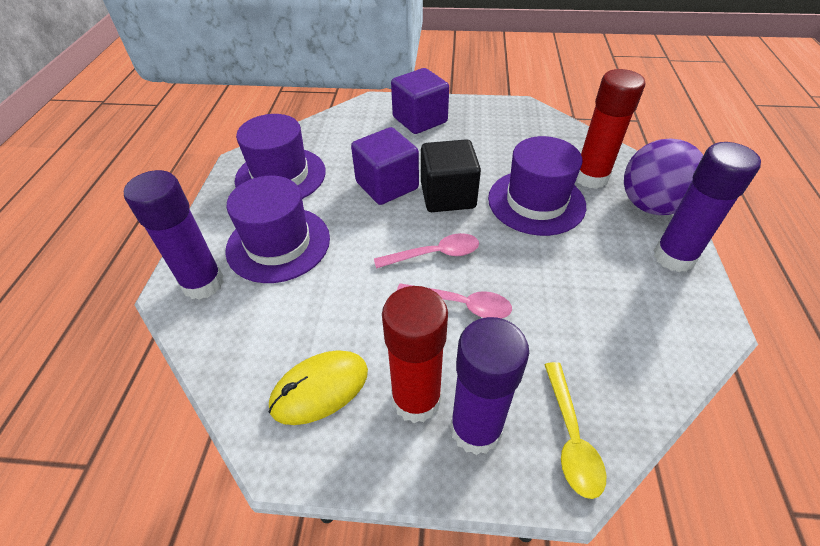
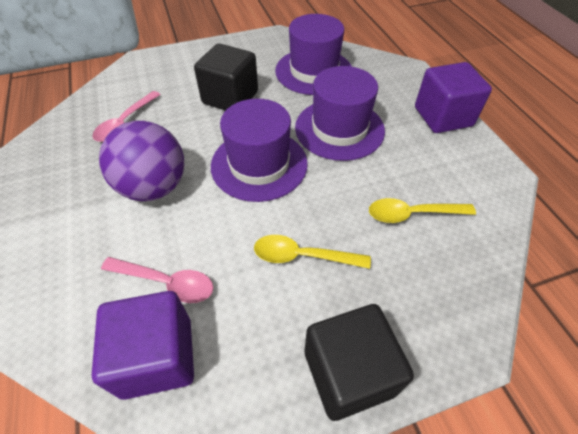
black cube: [421,139,481,212] = 1 -> [194,43,258,111] [305,304,414,421] = 2
purple glue stick: [124,170,224,300] [450,317,529,455] [654,142,761,272] = 3 -> none = 0
red glue stick: [382,286,448,423] [576,69,646,189] = 2 -> none = 0
yellow mouse: [269,350,368,425] = 1 -> none = 0
yellow spoon: [544,362,606,499] = 1 -> [254,235,371,269] [369,198,476,223] = 2

